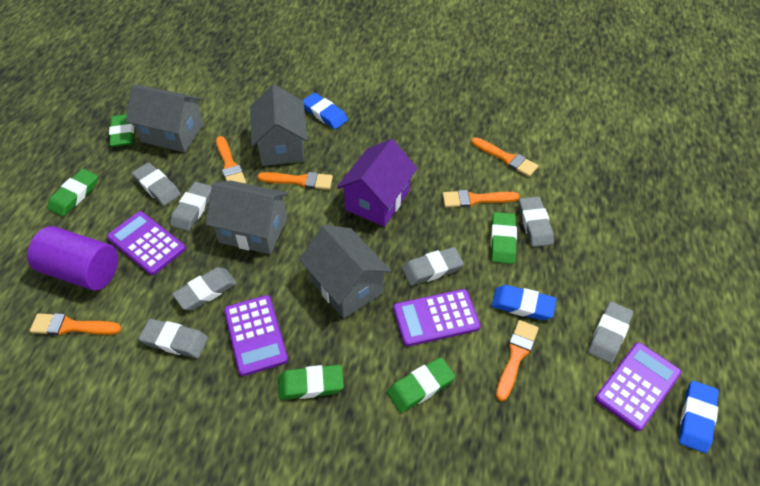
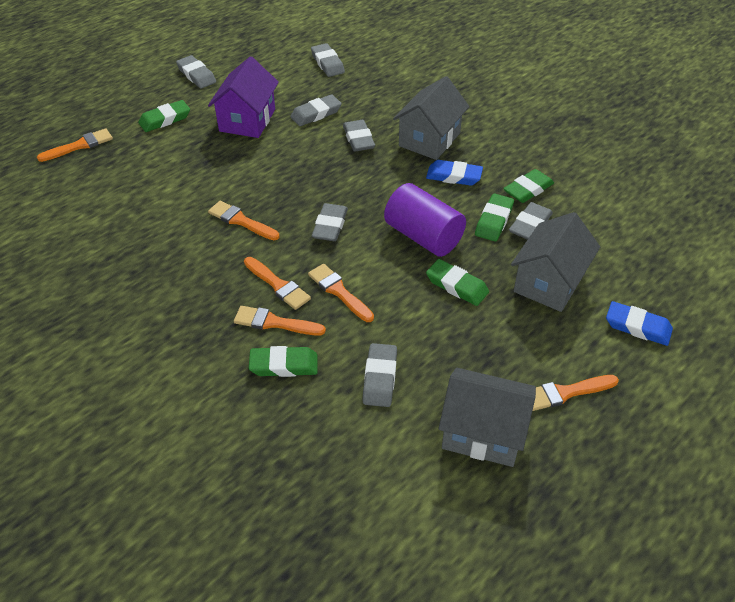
blue eraser: [302,93,348,129] [491,285,557,320] [679,381,719,453] = 3 -> [426,160,483,186] [606,301,673,346] = 2
grey house: [126,84,204,152] [206,180,288,254] [250,84,308,166] [299,225,391,319] = 4 -> [393,76,470,160] [439,368,536,467] [511,212,600,312] = 3
purple calculator: [107,211,186,275] [224,295,288,376] [393,289,481,346] [595,342,681,431] = 4 -> none = 0

